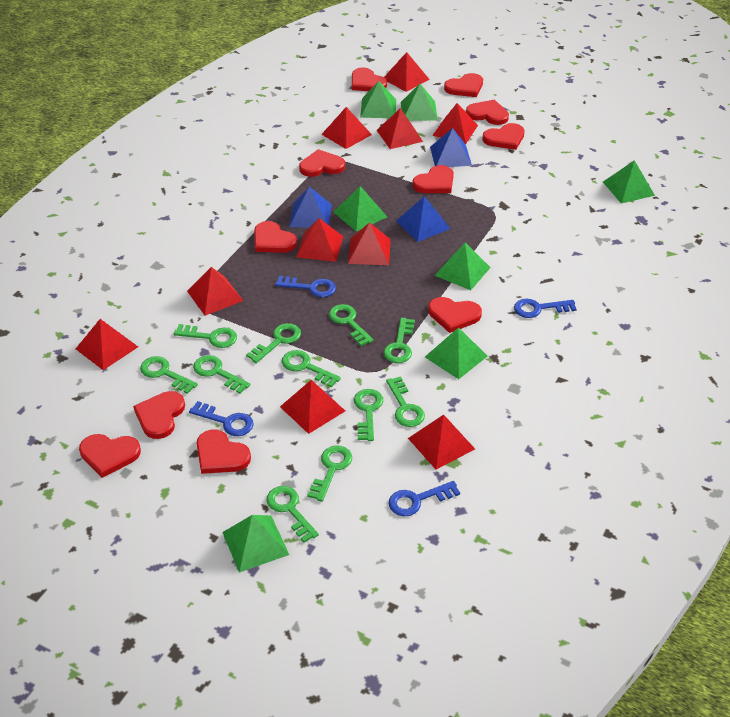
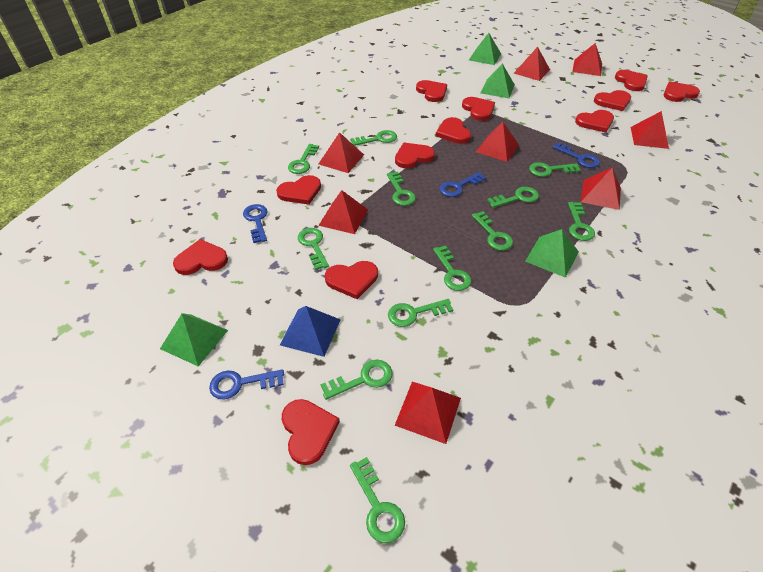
blue pyramid: [289,187,332,228] [396,196,450,242] [430,128,472,167] = 3 -> [280,306,340,357] = 1
green key: [140,356,198,394] [174,324,237,348] [193,355,250,394] [246,323,301,363] [266,486,319,543] [282,350,341,387] [307,445,352,502] [329,304,374,346] [354,389,383,441] [383,318,415,363] [386,376,425,427] = 11 -> [288,144,319,174] [298,228,329,270] [320,359,392,400] [350,130,397,146] [350,457,405,543] [387,172,416,206] [388,299,453,327] [433,245,472,291] [472,211,513,251] [487,187,539,208] [529,162,581,177] [568,202,595,241] = 12
green pyramid: [222,515,289,573] [334,186,387,232] [360,81,396,118] [401,84,438,121] [425,327,487,379] [434,243,491,290] [603,160,655,204] = 7 -> [160,313,228,367] [469,33,501,65] [481,64,515,98] [525,229,579,278] = 4
red heart: [79,434,141,478] [133,391,185,439] [197,430,251,474] [254,221,297,253] [299,149,345,177] [352,67,387,91] [412,165,454,193] [428,297,482,333] [444,73,483,97] [466,99,509,125] [482,123,525,150] = 11 -> [173,239,228,275] [276,175,321,205] [282,399,340,465] [325,261,378,299] [395,143,435,168] [416,80,447,102] [436,117,471,144] [462,97,495,121] [575,110,614,133] [594,90,631,111] [615,70,648,91] [664,82,700,102] = 12
red pyramid: [76,319,138,370] [187,267,243,316] [280,380,345,434] [296,218,343,262] [321,107,372,149] [348,223,391,265] [377,108,423,149] [384,52,430,92] [408,415,475,470] [432,103,478,144] = 10 -> [318,190,368,234] [319,132,364,173] [395,382,461,444] [476,122,519,162] [514,47,550,81] [572,43,602,76] [581,168,621,210] [631,111,669,149] = 8

